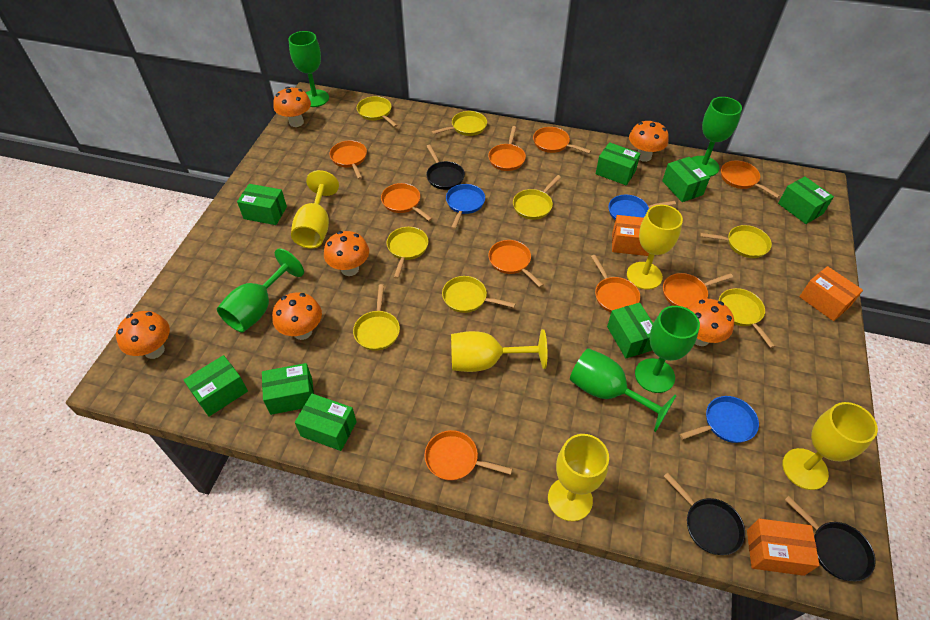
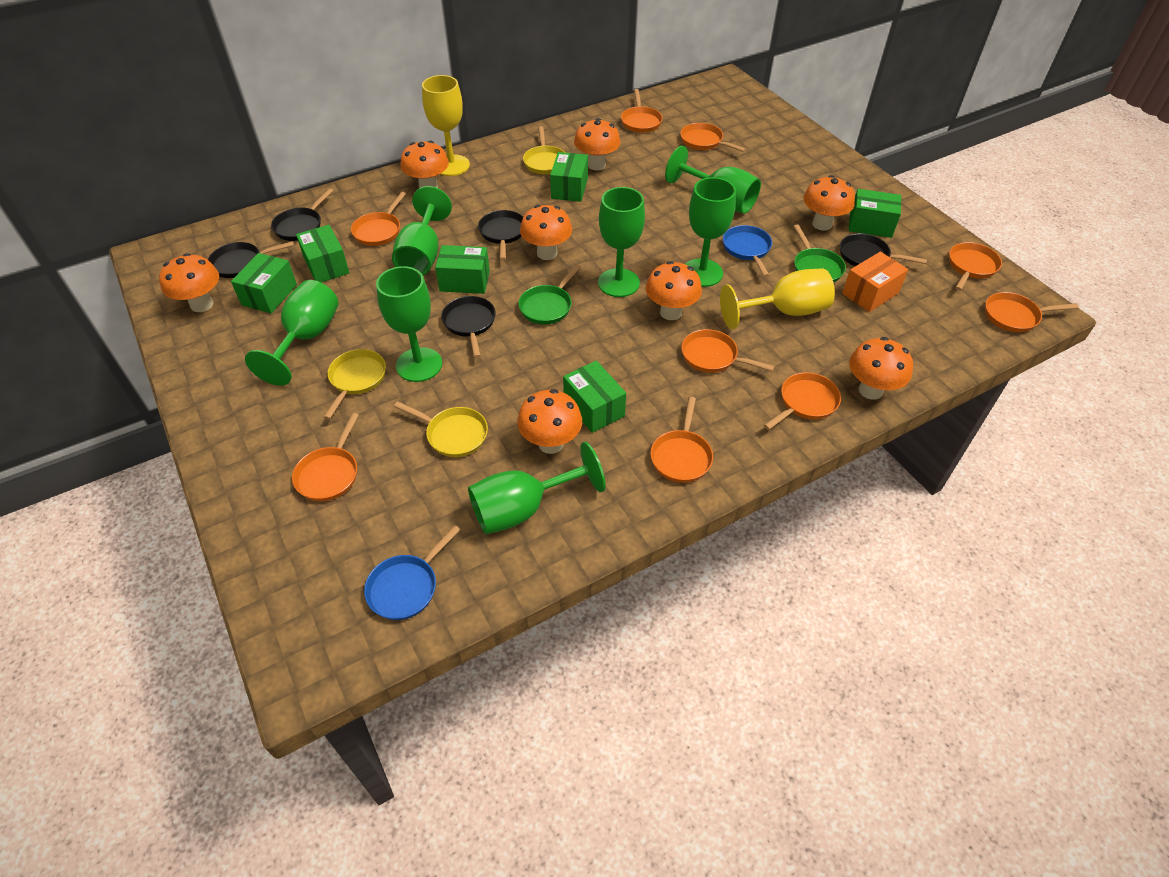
black pan: [426,145,465,190] [663,473,745,555] [785,496,876,581] = 3 -> [208,241,294,278] [271,188,333,241] [441,296,496,358] [478,210,523,260] [840,233,927,266] = 5
blue pan: [446,184,485,229] [609,195,676,220] [680,396,759,443] = 3 -> [364,525,461,620] [723,225,772,277] = 2
green box: [184,355,248,417] [237,184,287,225] [262,363,314,415] [295,393,357,451] [596,142,641,185] [607,303,653,358] [662,157,710,202] [778,176,834,224] = 8 -> [231,253,297,313] [296,225,350,282] [435,245,490,294] [550,152,588,202] [563,361,626,433] [849,189,901,238] = 6
green goblet: [217,248,304,332] [288,31,329,107] [570,348,677,432] [635,306,700,393] [691,97,742,177] = 5 -> [245,280,338,386] [376,266,442,382] [392,186,452,276] [468,442,606,534] [598,187,645,297] [665,146,761,214] [685,177,736,287] = 7
green pan: none = 0 -> [518,264,581,325] [793,225,846,283] = 2
orange box: [612,215,649,256] [747,519,819,576] [799,266,863,321] = 3 -> [842,252,908,312] = 1
orange mushroom: [116,311,170,359] [272,293,322,340] [273,87,311,127] [324,231,369,276] [629,120,669,162] [687,299,734,346] = 6 -> [159,253,219,312] [400,141,449,188] [517,389,582,454] [520,205,572,260] [574,118,620,170] [646,261,702,320] [803,175,855,231] [849,337,913,400] = 8
yellow goblet: [291,170,339,249] [451,329,547,372] [548,434,609,522] [627,205,683,290] [782,402,878,490] = 5 -> [422,75,470,176] [720,268,835,329] = 2
yellow pan: [353,284,400,351] [357,96,398,127] [387,227,429,279] [431,111,487,136] [442,276,516,313] [513,175,561,220] [700,225,772,258] [719,288,775,348] = 8 -> [324,349,386,420] [394,401,488,457] [523,126,565,174] = 3

